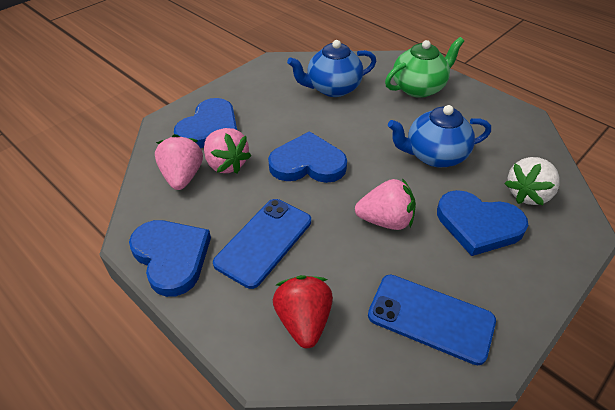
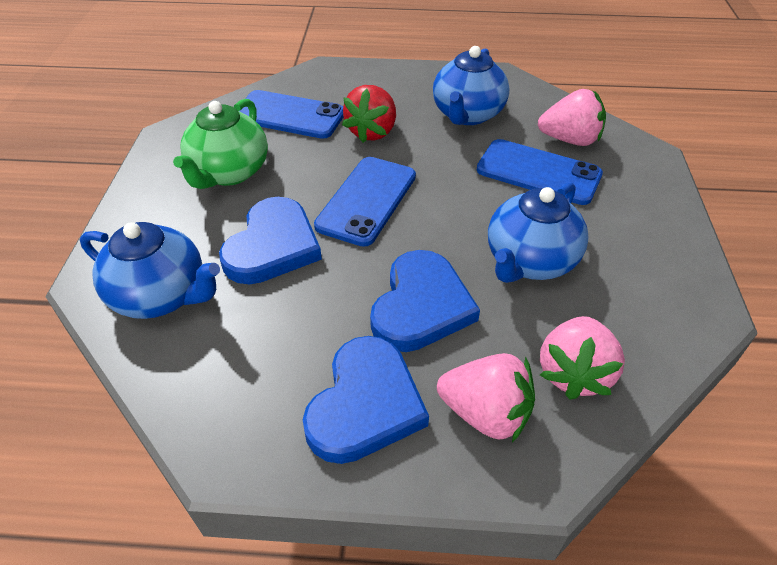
blue heart: [129,220,211,297] [174,98,237,148] [268,131,347,183] [437,190,528,256] = 4 -> [219,197,322,284] [303,336,429,464] [370,250,480,352] = 3
blue phone: [213,199,311,289] [368,275,496,365] = 2 -> [239,90,343,139] [314,157,416,247] [477,139,603,205] = 3
blue teapot: [287,40,376,97] [388,105,491,167] = 2 -> [80,222,220,319] [433,46,509,125] [488,182,589,283] = 3
white strawberry: [504,157,560,205] = 1 -> none = 0

